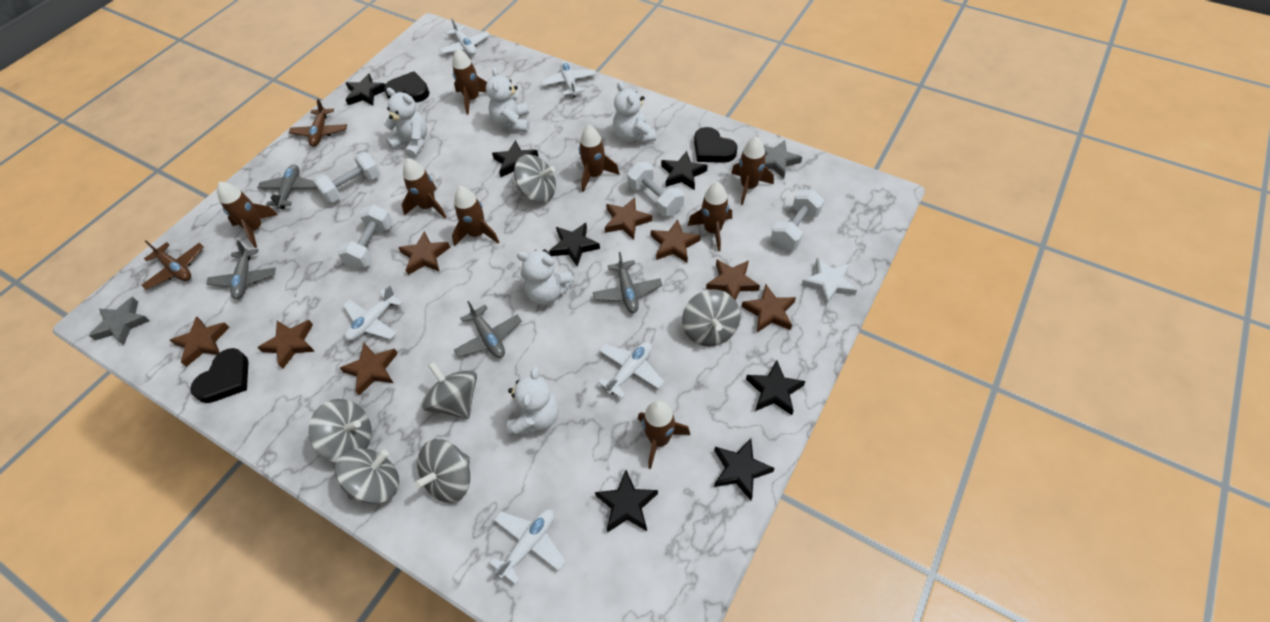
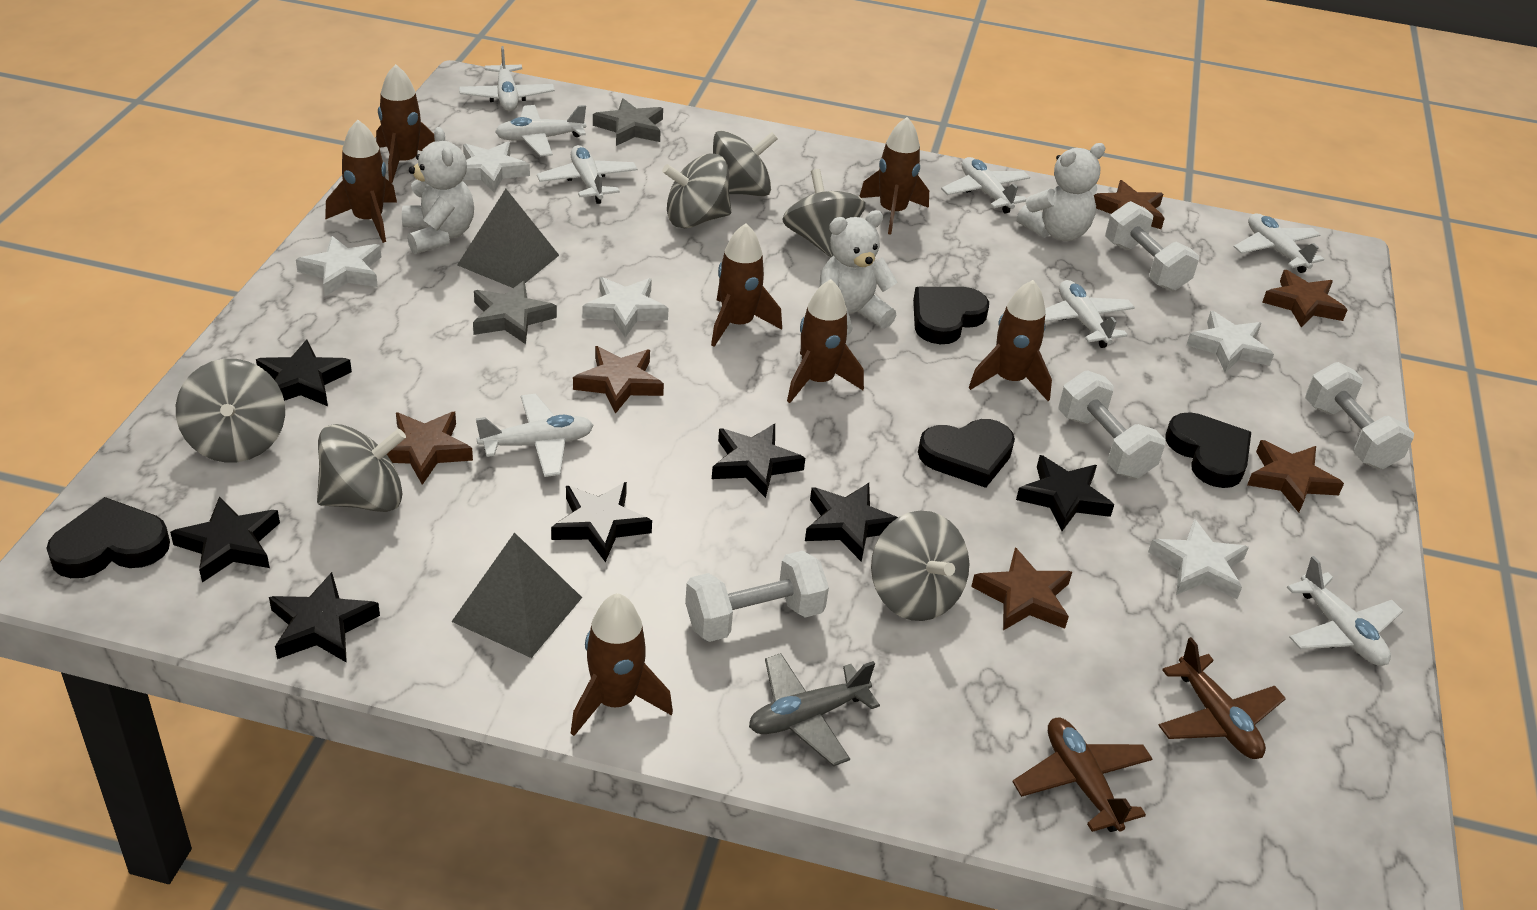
black heart: [190,348,249,403] [384,71,430,102] [694,127,737,163] = 3 -> [46,497,170,578] [913,287,989,344] [918,419,1015,488] [1166,412,1251,488] = 4
brown rocket: [217,182,278,248] [402,158,447,218] [452,48,487,115] [452,186,499,246] [579,125,619,192] [638,400,690,469] [688,182,732,251] [731,136,774,205] = 8 -> [325,120,397,243] [376,64,435,183] [571,593,673,736] [711,223,782,347] [787,279,864,403] [859,117,929,235] [969,280,1052,401] = 7
brown star: [170,316,230,367] [257,320,315,369] [340,343,398,396] [398,231,451,275] [605,197,652,240] [651,219,701,263] [706,260,760,300] [742,284,796,333] = 8 -> [387,412,473,485] [573,346,664,414] [971,547,1072,631] [1094,180,1165,229] [1247,440,1344,513] [1262,270,1348,328] = 6
grey plane: [206,240,276,299] [257,165,317,209] [454,301,522,358] [593,252,662,313] = 4 -> [749,653,880,766] = 1
grey pyramid: none = 0 -> [451,532,582,658] [457,189,559,288] = 2
white plane: [343,285,402,341] [440,18,490,55] [489,509,565,585] [541,61,596,97] [598,342,664,399] = 5 -> [459,46,555,111] [476,394,594,477] [495,105,586,156] [537,145,638,204] [941,157,1030,213] [1045,280,1135,348] [1234,214,1324,273] [1287,556,1403,666] = 8
white star: [802,258,857,305] = 1 -> [296,236,381,296] [463,142,530,193] [582,277,669,338] [1148,519,1249,599] [1186,311,1274,372] = 5
white teddy bear: [384,88,427,158] [486,67,530,132] [507,366,559,436] [517,249,574,305] [613,82,656,144] = 5 -> [402,127,474,254] [820,210,898,336] [1017,143,1105,241] = 3

